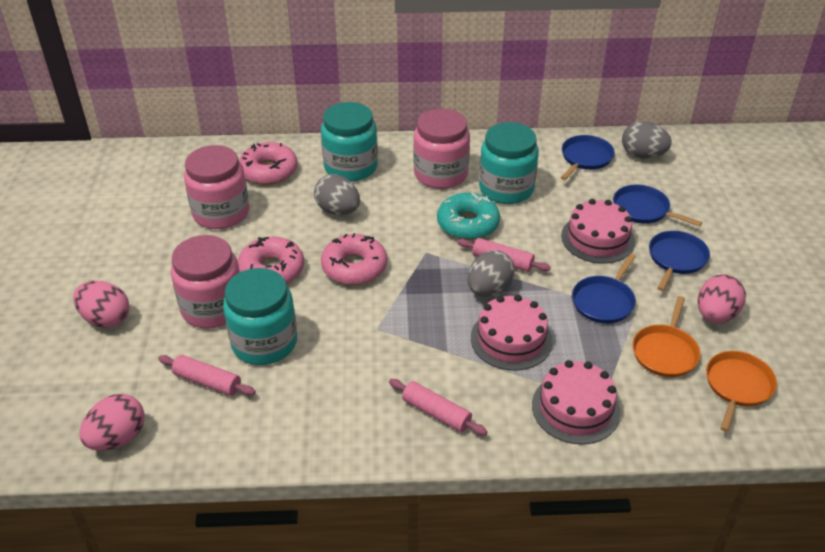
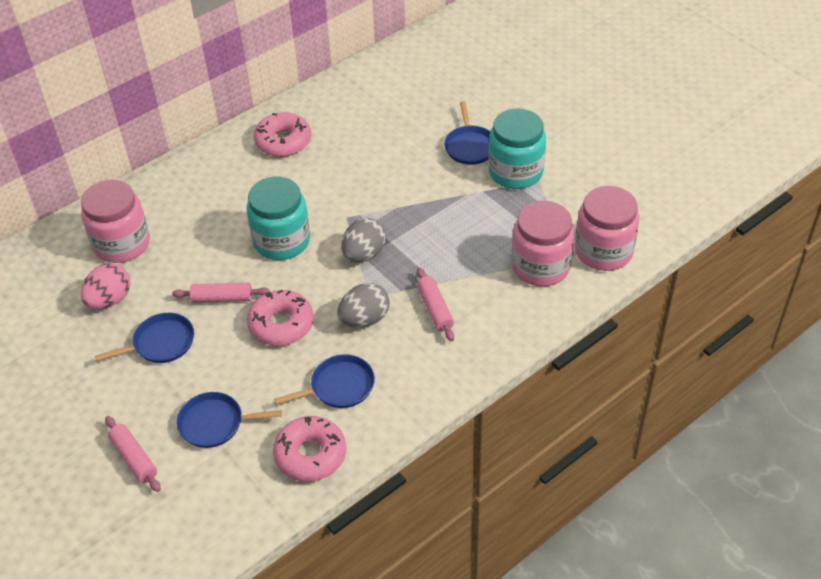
grey egg: [314,174,360,215] [468,250,515,297] [622,121,672,158] = 3 -> [337,283,390,327] [341,218,386,262] = 2
orange pan: [632,296,701,377] [706,351,777,432] = 2 -> none = 0
pink cake: [471,295,552,371] [532,360,620,445] [561,199,635,264] = 3 -> none = 0
pink egg: [73,281,129,328] [80,394,145,451] [698,275,746,323] = 3 -> [81,263,130,309] = 1
turquoise donut: [437,193,500,240] = 1 -> none = 0
turquoise jar: [223,268,297,365] [321,102,378,182] [479,122,539,204] = 3 -> [247,177,310,260] [488,109,546,189] = 2

